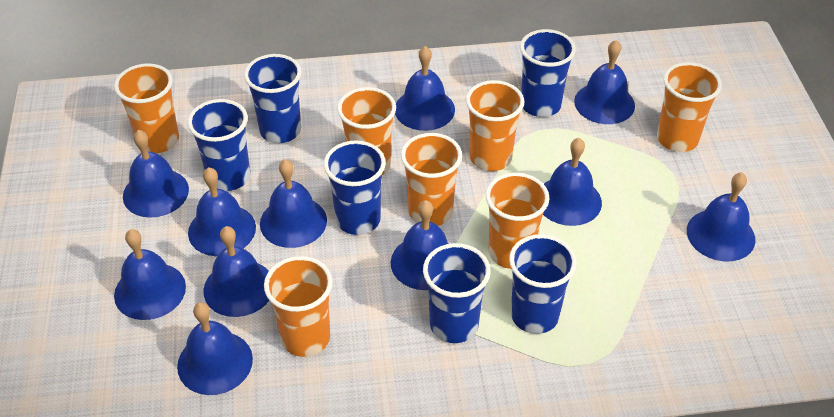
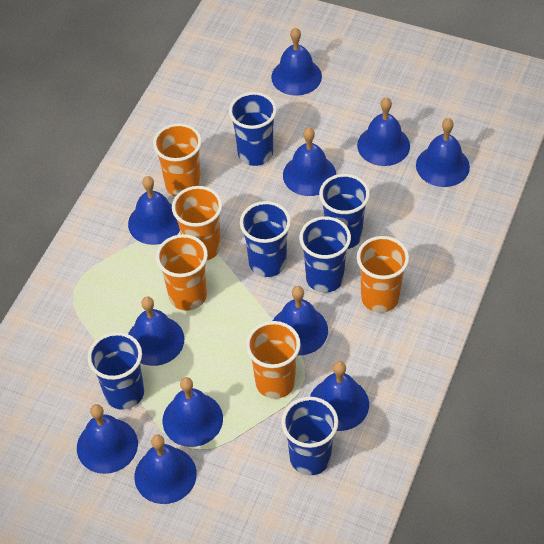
orange cup: [114,63,179,153] [264,256,333,357] [337,87,396,175] [401,133,462,226] [466,80,524,171] [486,173,549,269] [657,62,722,152] = 7 -> [153,123,202,197] [156,234,208,311] [172,186,222,260] [246,321,301,399] [357,236,409,313] = 5

